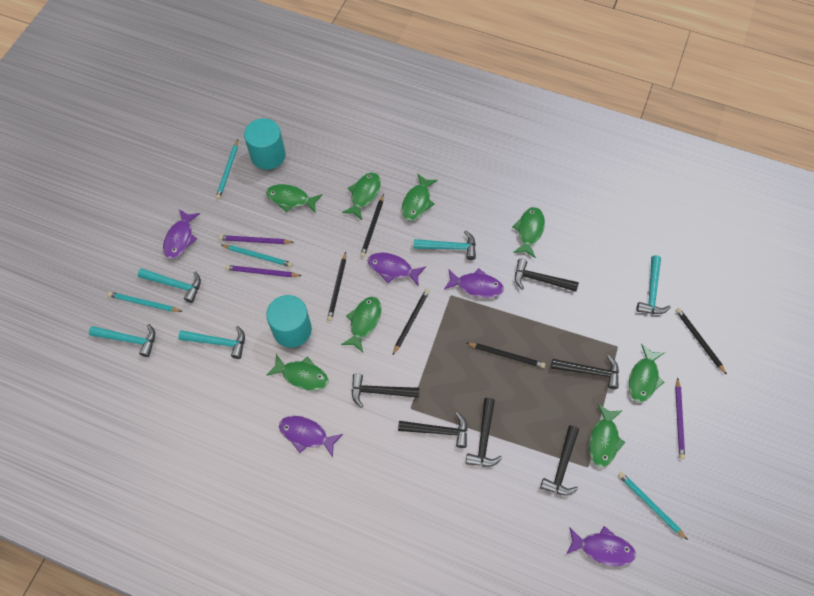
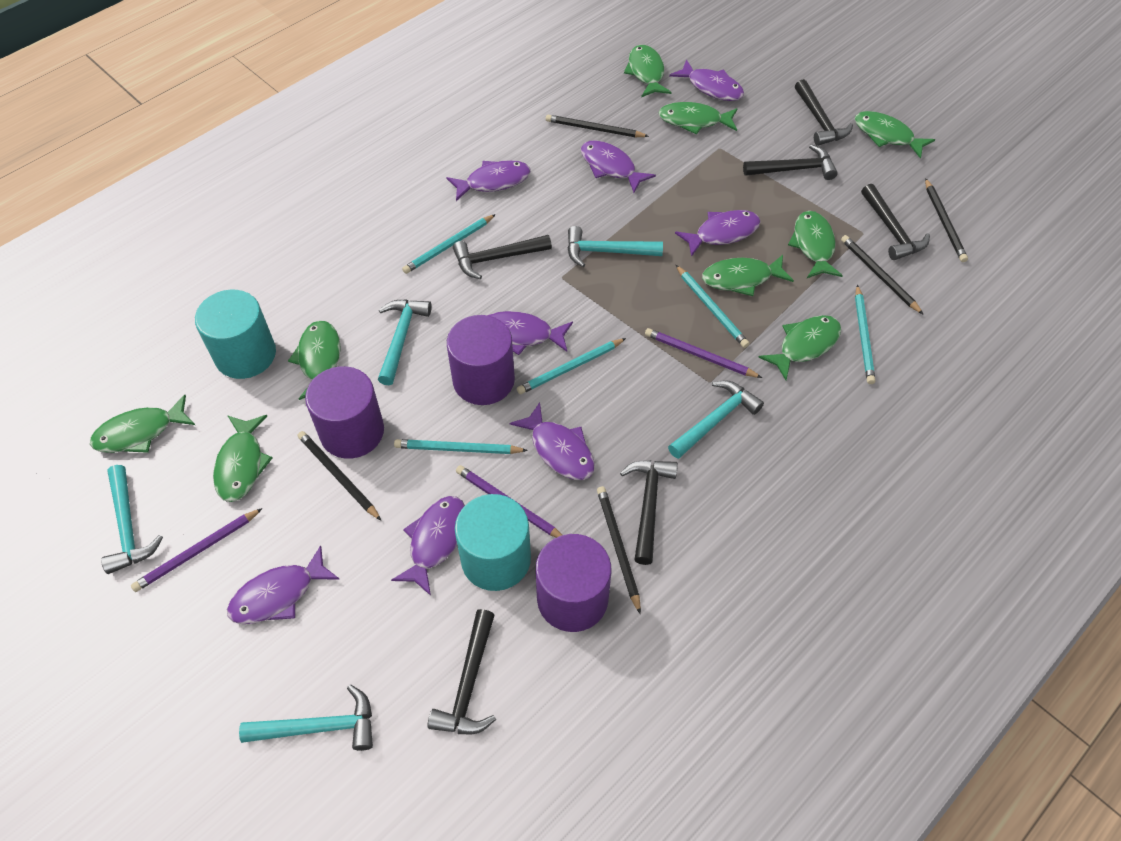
green fish: [266,184,322,212] [266,354,329,391] [341,297,381,352] [342,172,381,220] [402,173,438,221] [512,207,545,258] [589,404,626,467] [628,344,664,402] = 8 -> [90,395,195,453] [213,415,273,502] [288,320,341,400] [624,45,672,97] [658,102,738,135] [702,255,794,296] [758,315,841,380] [788,211,843,278] [855,111,935,159] = 9
purple cylinder: none = 0 -> [305,366,384,459] [447,315,515,405] [536,534,611,632] = 3
purple fish: [163,209,200,259] [279,416,343,457] [368,252,426,286] [444,268,504,298] [566,526,636,567] = 5 -> [227,545,340,624] [391,496,465,596] [446,160,531,201] [488,311,573,355] [510,402,595,480] [581,140,656,193] [669,59,744,101] [675,210,761,257] = 8
turquoise pencil: [108,292,182,312] [216,140,238,199] [221,245,292,267] [618,472,688,540] = 4 -> [394,439,528,454] [402,214,496,274] [517,338,626,394] [676,265,749,348] [855,285,875,384] = 5

